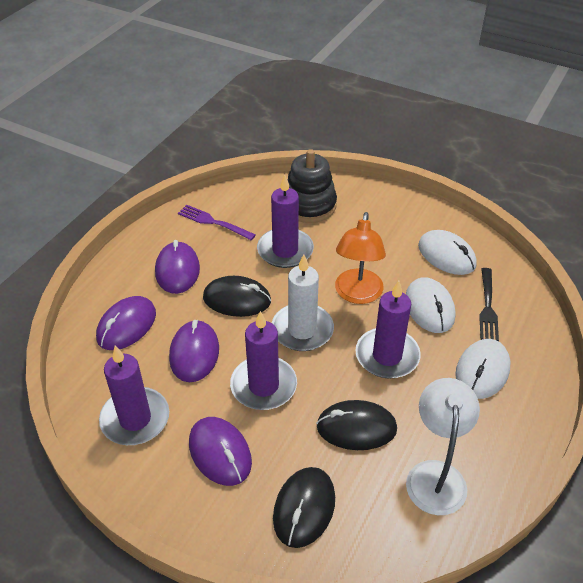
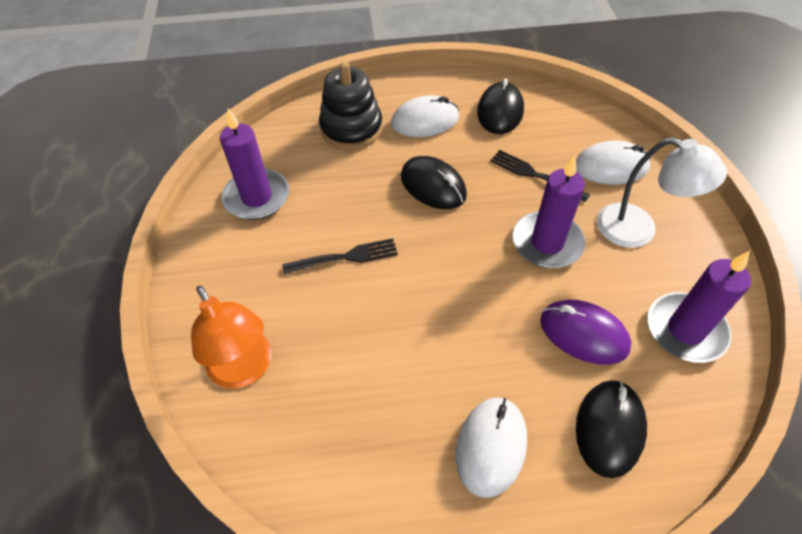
black fork: [479,268,499,342] = 1 -> [282,238,398,274] [490,150,590,202] = 2
purple candle: [99,345,169,445] [230,311,297,410] [257,175,314,268] [355,281,421,379] = 4 -> [220,109,289,220] [512,156,586,268] [648,251,751,363] = 3
purple fork: [178,205,256,240] = 1 -> none = 0
purple mouse: [96,296,156,350] [155,240,200,294] [169,320,219,382] [189,417,252,486] = 4 -> [540,300,631,365] = 1
white candle: [272,254,334,351] = 1 -> none = 0

